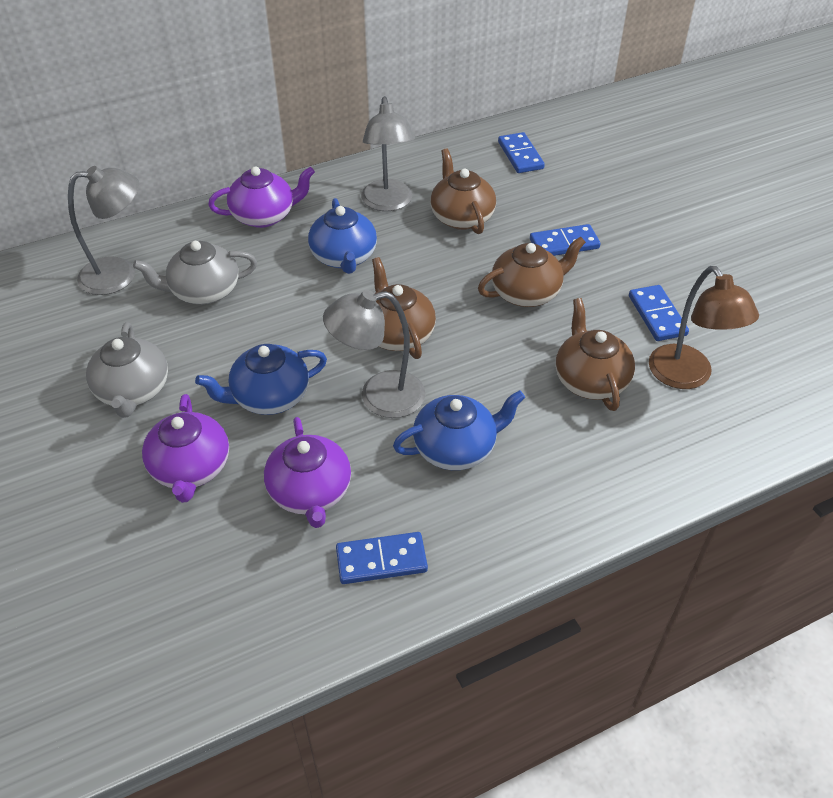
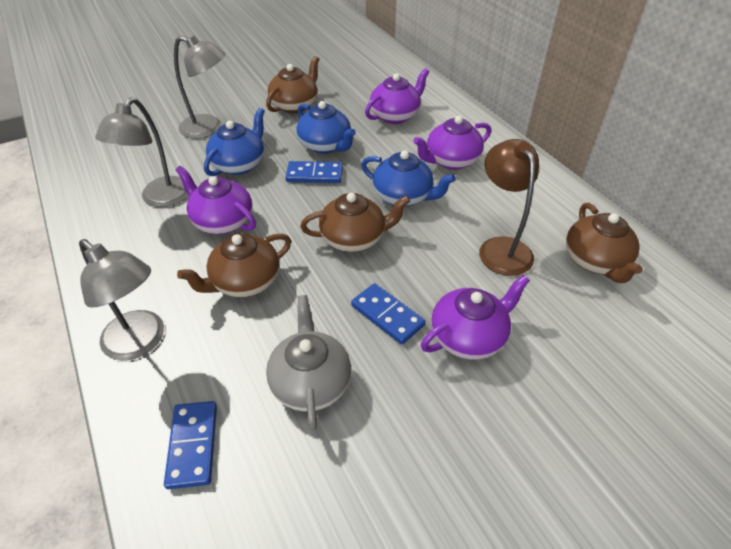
blue domino: [336,532,428,584] [498,132,545,173] [530,224,600,256] [629,285,689,341] = 4 -> [164,401,217,489] [285,161,343,183] [351,283,426,344] = 3
grey teapot: [86,322,168,418] [133,241,257,305] = 2 -> [266,295,351,430] = 1
purple teapot: [142,394,229,503] [208,166,315,228] [264,417,351,528] = 3 -> [175,166,256,234] [365,68,429,124] [413,116,491,170] [421,275,530,360] = 4

